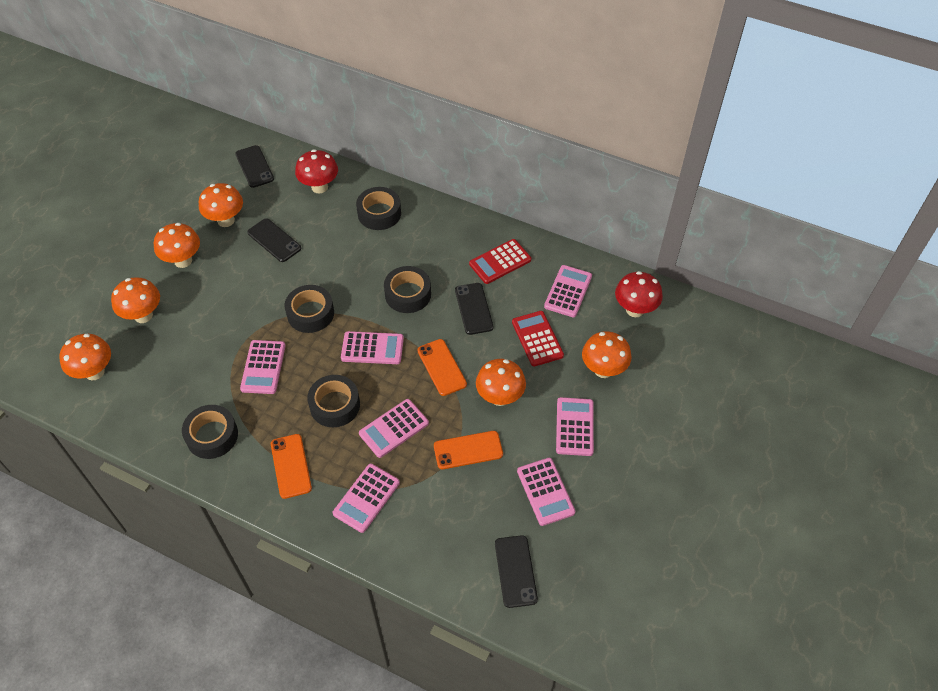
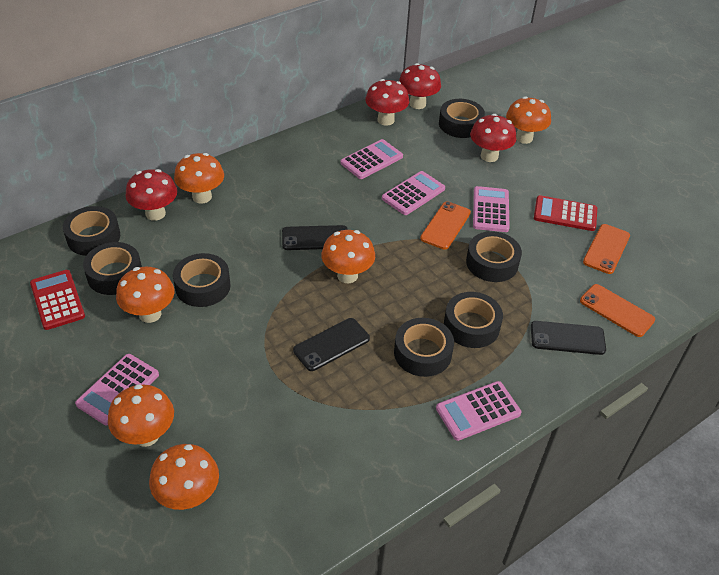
black phone: [235,145,274,188] [247,218,301,262] [455,283,493,335] [495,535,538,608] = 4 -> [282,225,348,250] [293,318,370,371] [531,321,606,355] = 3
black tape: [182,405,238,459] [285,285,334,333] [307,375,360,427] [356,187,401,230] [384,266,431,313] = 5 -> [63,206,120,256] [83,242,142,295] [173,253,231,307] [394,318,454,377] [439,99,485,138] [444,292,503,348] [466,231,522,282] = 7
pink calculator: [240,340,286,394] [333,464,400,533] [341,331,404,364] [359,399,429,458] [517,458,575,526] [544,265,592,317] [556,397,594,456] = 7 -> [75,354,159,425] [340,139,403,179] [382,171,445,215] [436,381,521,441] [473,186,510,232] = 5
red mushroom: [295,149,338,193] [615,271,663,317] = 2 -> [125,169,177,221] [365,79,409,126] [399,63,441,109] [470,114,516,162] = 4

